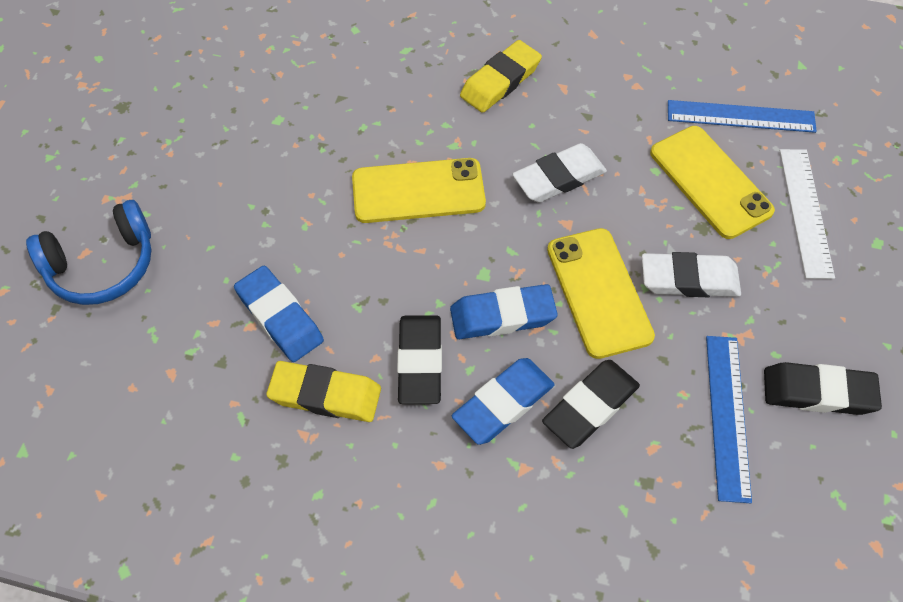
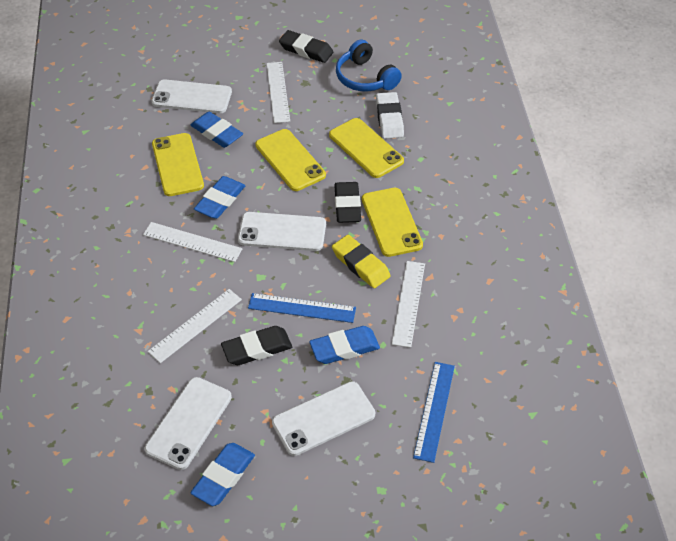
blue eraser: [234,266,324,362] [450,284,558,339] [452,358,555,445] = 3 -> [190,112,243,148] [190,443,255,506] [194,176,245,219] [309,326,380,364] = 4
white eraser: [512,143,607,202] [642,252,741,297] = 2 -> [376,92,404,139] = 1
white phone: none = 0 -> [145,377,232,470] [151,79,232,113] [238,212,326,251] [272,381,375,456] = 4
white ruler: [779,149,835,279] = 1 -> [143,222,242,262] [148,289,242,363] [267,62,290,123] [392,261,425,348] = 4
yellow eraser: [266,361,381,422] [460,40,542,113] = 2 -> [332,235,391,288] = 1
yellow phone: [352,158,486,223] [547,228,655,359] [650,126,775,239] = 3 -> [152,133,204,196] [255,129,326,191] [329,118,404,178] [362,188,423,257] = 4

